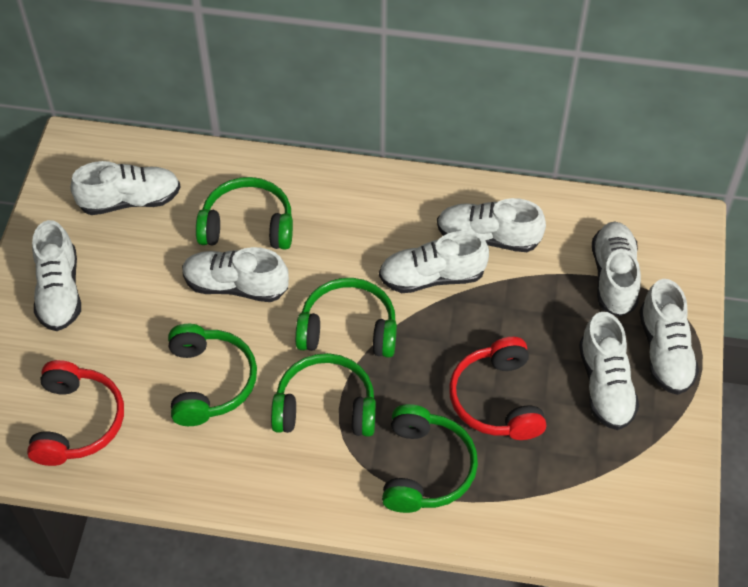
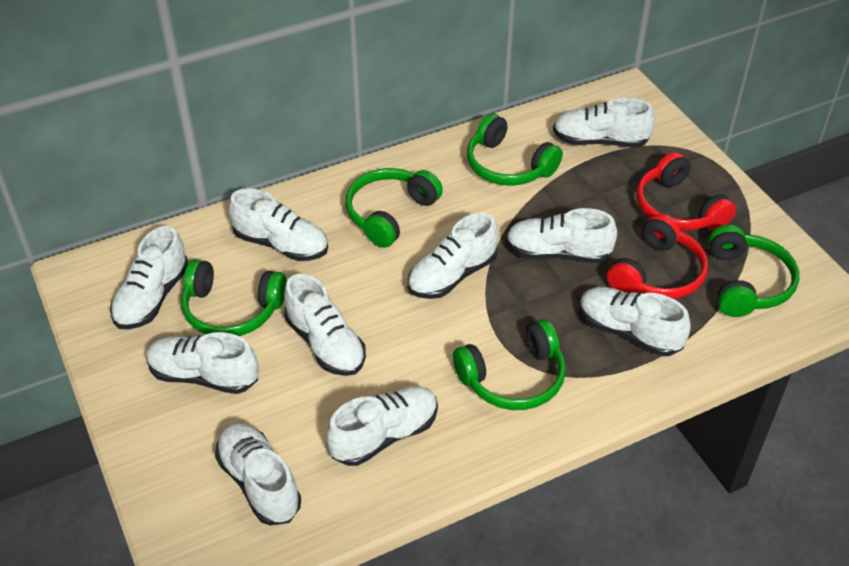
white shoe: [32,220,81,331] [70,161,181,215] [182,247,289,302] [379,231,489,293] [437,198,546,252] [579,312,639,430] [592,222,641,317] [639,279,699,395] = 8 -> [110,226,188,329] [146,332,259,394] [215,423,301,525] [228,188,328,261] [284,274,366,376] [326,386,438,466] [407,213,498,299] [506,208,617,263] [553,98,655,147] [579,287,691,356] = 10

